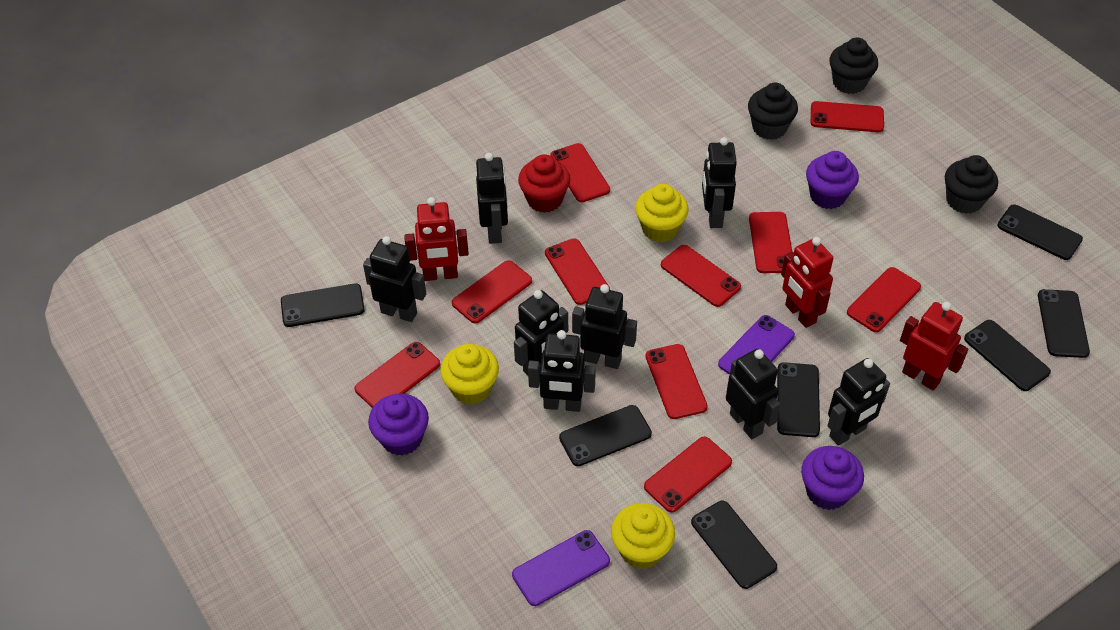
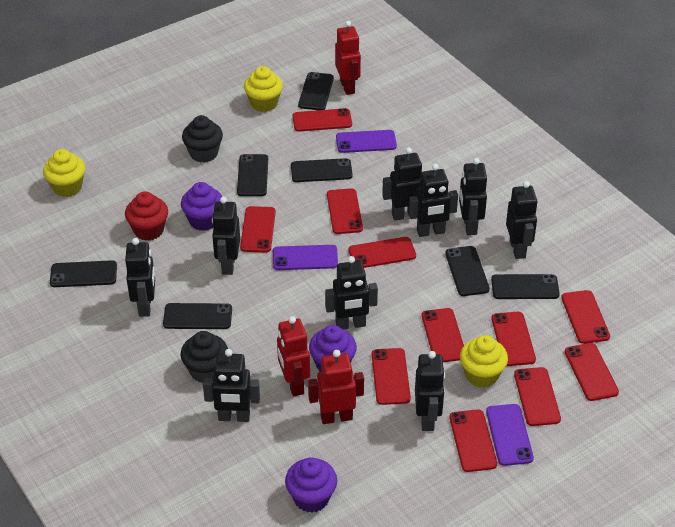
black cupcake: [748,83,798,140] [830,38,878,94] [945,155,998,214] = 3 -> [180,331,228,383] [182,115,223,163] = 2
black robot: [363,236,426,322] [476,153,508,244] [514,290,568,375] [528,330,596,412] [572,284,637,369] [702,137,737,228] [726,349,781,439] [828,358,890,446] = 8 -> [125,238,155,317] [203,349,260,422] [212,197,240,275] [325,256,378,330] [382,147,422,221] [409,164,458,237] [415,351,445,431] [459,158,487,235] [506,181,538,259] = 9
purple phone: [512,530,610,606] [718,315,795,375] = 2 -> [273,245,338,270] [336,130,397,153] [486,404,534,466] = 3
red phone: [354,342,440,408] [452,260,532,324] [545,238,610,305] [550,143,610,202] [644,436,732,513] [646,344,708,419] [661,245,741,307] [749,212,792,273] [811,101,884,132] [847,267,921,332] = 10 -> [240,206,276,253] [293,108,352,132] [327,188,363,234] [348,237,416,268] [372,348,411,405] [421,308,464,362] [449,409,497,472] [491,312,536,366] [514,367,561,426] [561,290,610,344] [565,343,619,401] = 11

